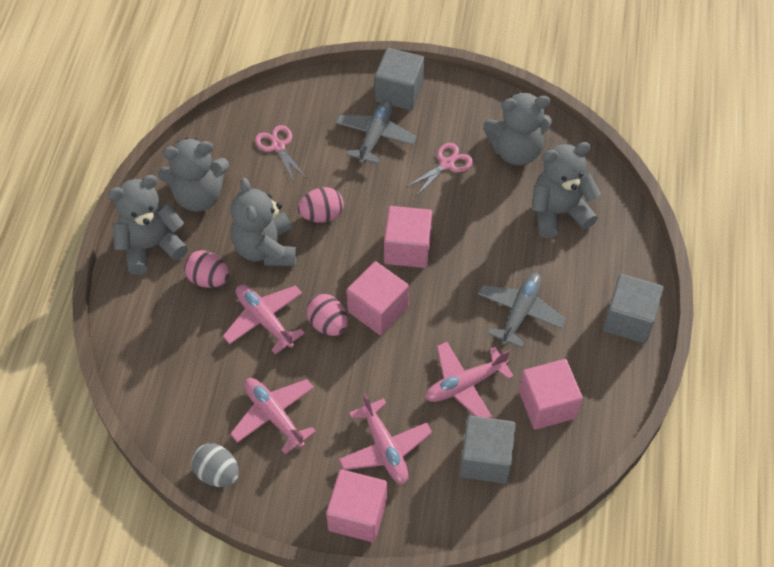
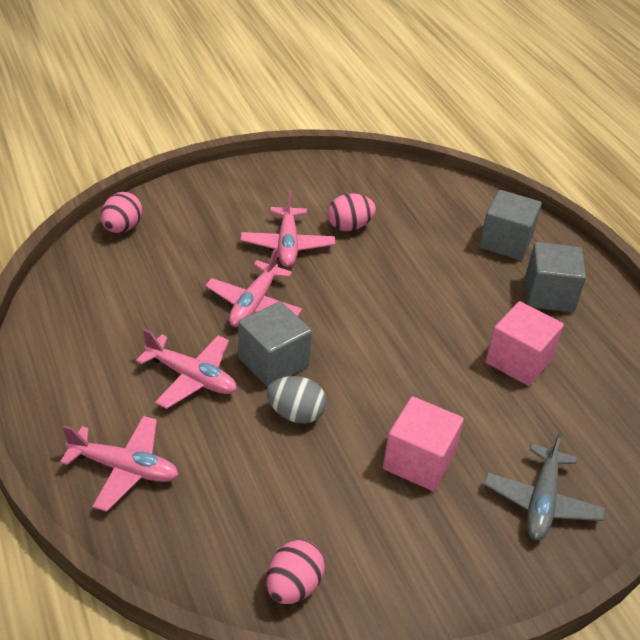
grey plane: [335,100,417,164] [478,273,566,348] = 2 -> [484,431,606,540] = 1
grey teddy bear: [108,175,188,275] [158,138,229,212] [231,178,297,266] [483,92,552,165] [532,142,601,238] = 5 -> none = 0
pink cube: [326,469,387,542] [347,261,409,335] [384,206,432,268] [519,359,583,430] = 4 -> [383,396,464,491] [485,301,564,386] = 2
pink scissors: [255,125,306,183] [406,143,473,196] = 2 -> none = 0

